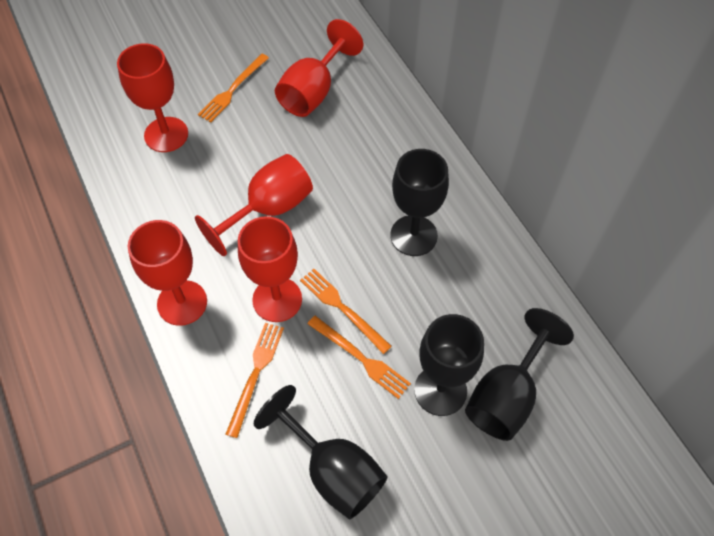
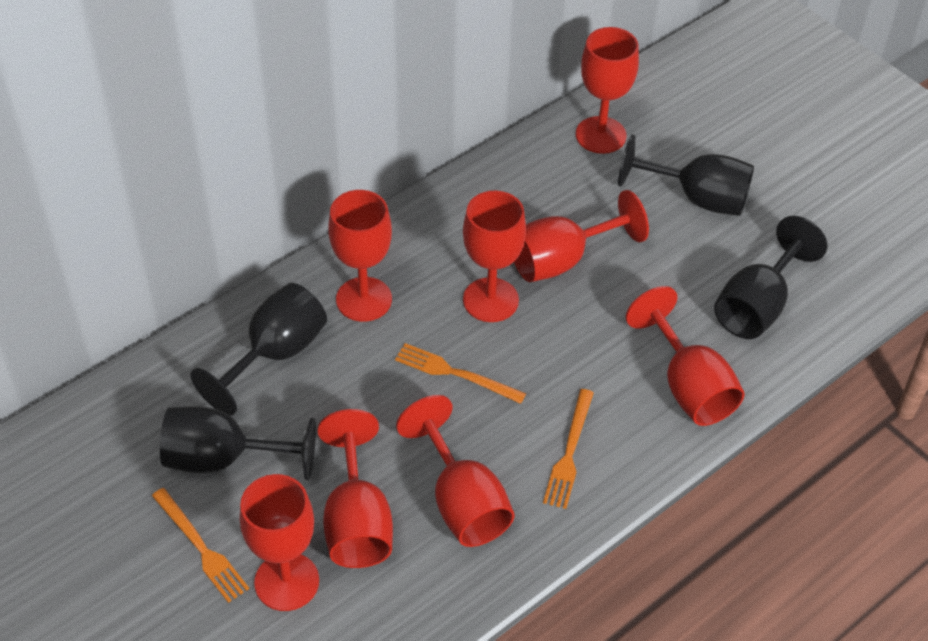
orange fork: [198,54,269,122] [225,323,284,438] [300,269,392,354] [308,316,411,399] = 4 -> [152,488,249,603] [395,343,526,404] [543,389,594,509] = 3
red goblet: [117,43,188,152] [128,220,207,326] [195,154,313,256] [238,216,302,322] [275,19,363,117] = 5 -> [240,474,319,611] [317,409,393,568] [328,190,392,322] [396,395,515,547] [463,191,526,322] [514,190,649,282] [576,27,639,154] [625,286,744,426] = 8

